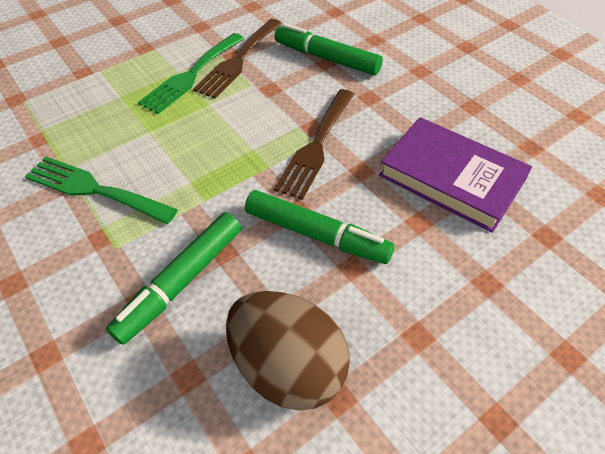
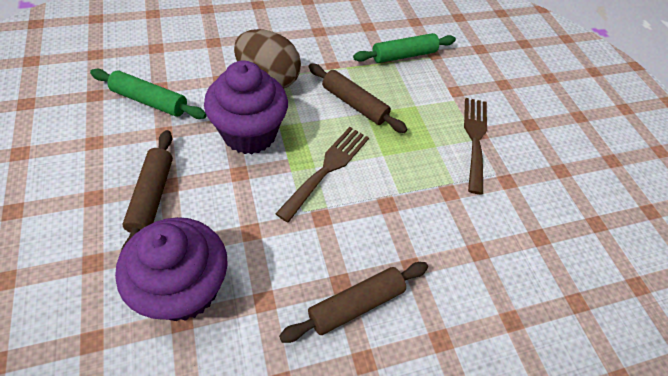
brown rolling pin: none = 0 -> [121,130,173,251] [279,262,428,343] [308,63,407,133] = 3
green fork: [25,156,178,224] [138,33,244,114] = 2 -> none = 0
green marker: [106,212,241,345] [245,190,395,264] [275,23,383,75] = 3 -> none = 0
green rolling pin: none = 0 -> [90,69,207,119] [353,33,456,63] = 2
purple book: [379,117,532,233] = 1 -> none = 0
purple cupcake: none = 0 -> [115,217,228,321] [204,60,288,154] = 2

